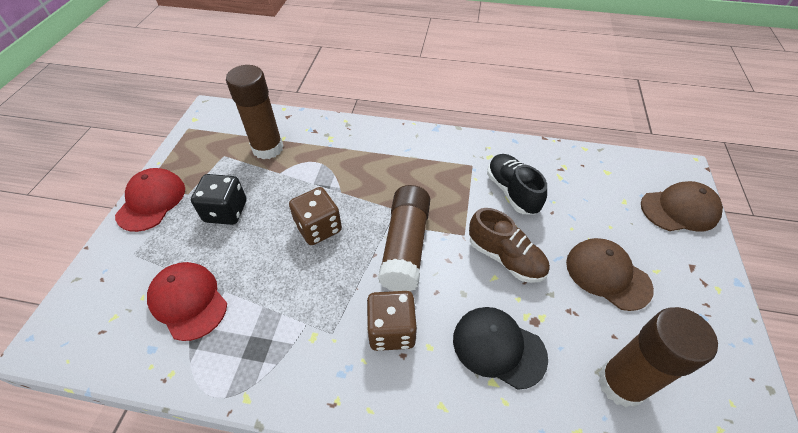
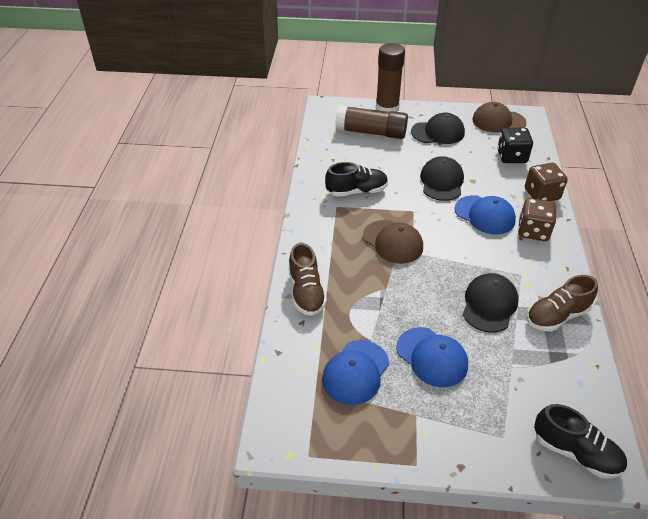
black cap: [453,307,548,390] = 1 -> [411,113,465,144] [420,156,464,201] [463,273,519,333] = 3
black shoe: [487,154,547,215] = 1 -> [325,162,388,197] [534,404,627,479] = 2
blue cap: none = 0 -> [322,340,389,405] [396,327,468,387] [455,195,516,234] = 3
brown glue stick: [226,65,283,159] [378,185,430,292] [598,307,718,407] = 3 -> [335,105,408,139] [376,43,405,112] = 2
brown shoe: [469,208,550,283] = 1 -> [289,243,327,316] [526,275,598,332] = 2
red cap: [115,168,185,232] [147,262,227,341] = 2 -> none = 0

